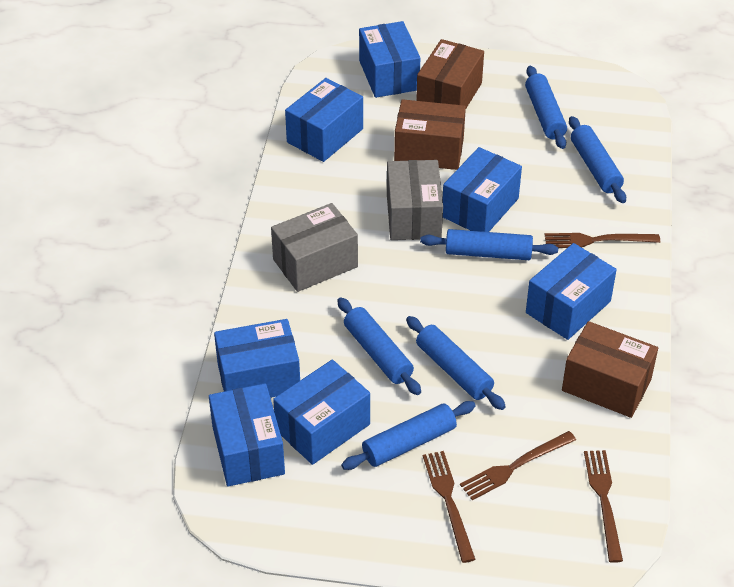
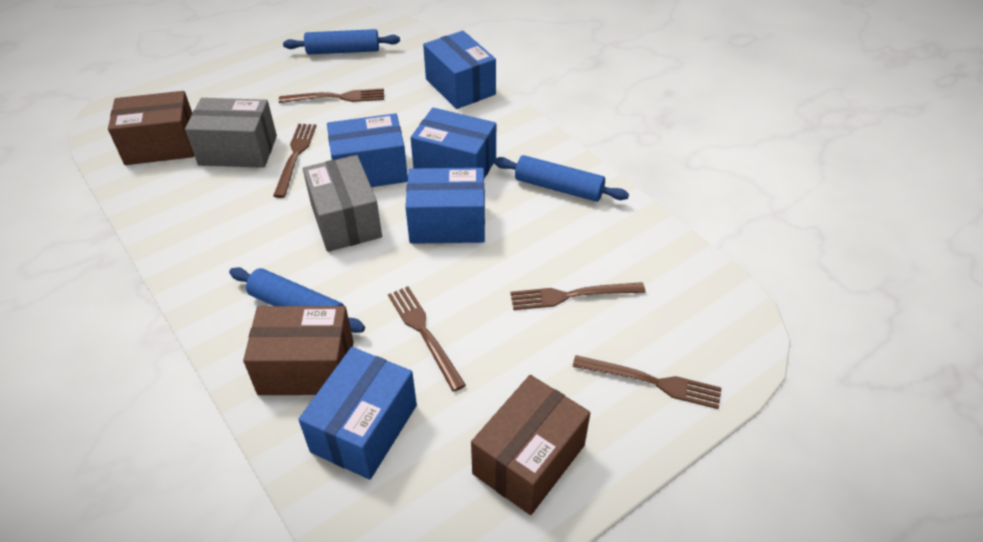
blue box: [209,383,285,487] [214,319,300,398] [273,360,370,465] [285,78,363,162] [359,21,420,98] [443,147,522,232] [526,243,617,340] = 7 -> [298,347,417,480] [327,113,408,187] [405,168,485,244] [411,107,496,178] [423,31,496,109] = 5
blue rolling pin: [337,297,421,395] [341,401,476,470] [406,316,506,410] [420,229,558,260] [525,66,567,149] [569,116,626,203] = 6 -> [229,267,365,333] [283,29,400,55] [494,155,629,202] = 3
brown fork: [423,451,476,563] [460,431,576,500] [545,233,660,248] [584,450,623,563] = 4 -> [273,124,316,198] [279,88,384,103] [388,286,466,392] [510,282,645,310] [572,355,722,409] = 5

